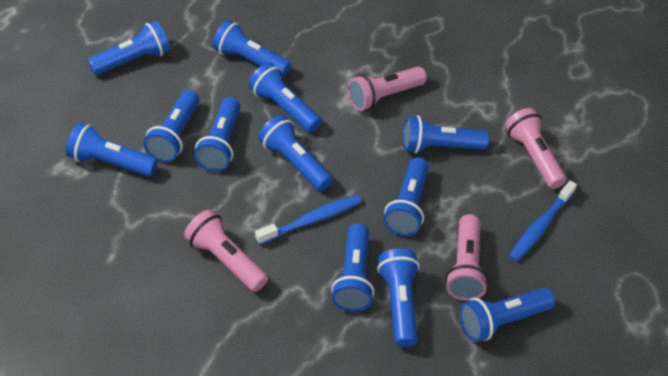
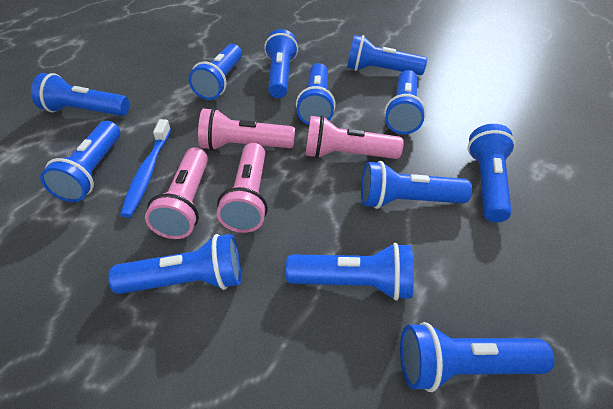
blue toothbrush: [255,195,362,245] [509,180,577,262] = 2 -> [120,119,171,218] = 1

